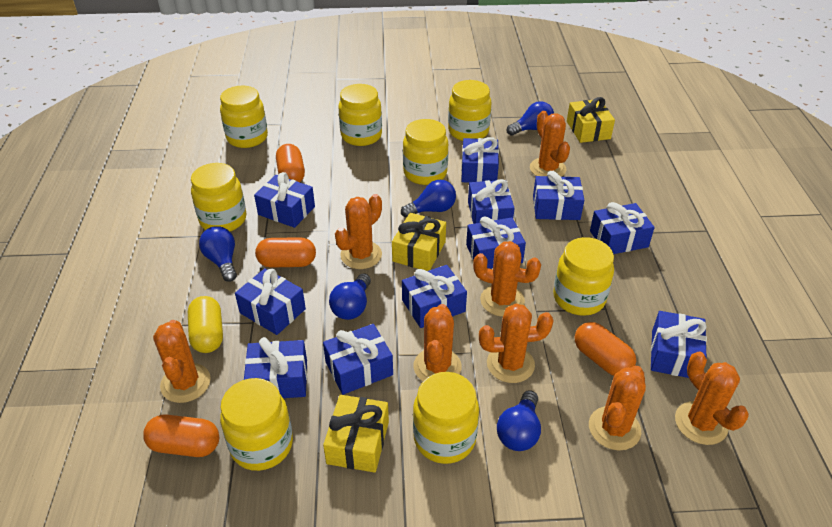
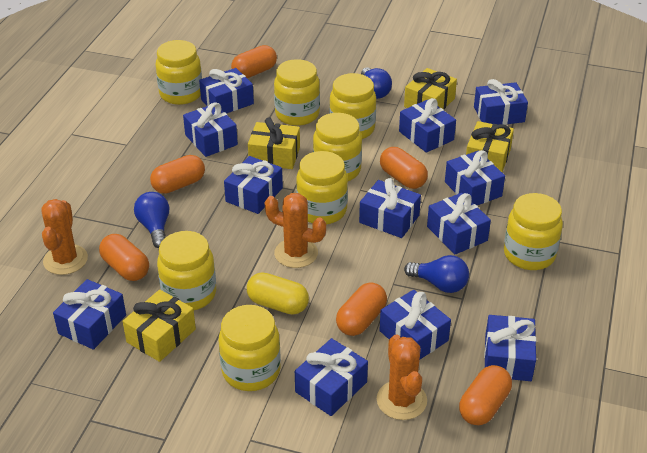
blue gift: [235,268,306,335] [244,337,307,398] [254,172,315,228] [323,324,393,395] [402,265,467,328] [461,137,499,183] [466,217,526,269] [468,179,515,224] [533,171,584,220] [590,202,655,254] [651,311,707,378] = 11 -> [53,279,126,350] [183,102,238,157] [199,68,254,114] [224,156,283,214] [295,338,368,416] [359,178,421,238] [379,290,451,359] [399,98,456,153] [427,193,491,255] [445,150,505,205] [474,79,528,125] [484,315,536,381] = 12
blue light bulb: [199,226,237,282] [329,273,371,320] [401,180,456,218] [497,390,541,451] [507,101,554,136] = 5 -> [134,192,169,248] [361,67,392,99] [404,255,469,293] = 3
orange cactus: [153,320,211,403] [335,194,382,269] [413,304,462,381] [473,241,541,317] [479,304,554,383] [530,111,570,177] [589,366,646,451] [675,351,749,445] = 8 -> [41,199,88,275] [265,193,326,268] [377,334,427,420] = 3
orange capsule: [143,414,219,457] [255,237,316,267] [276,144,305,182] [575,322,636,376] = 4 -> [99,234,149,281] [150,155,205,194] [231,45,277,78] [336,283,387,336] [380,147,428,189] [459,365,512,425] = 6
yellow gift: [323,395,389,473] [392,213,446,271] [567,97,615,143] = 3 -> [123,290,196,362] [248,117,300,169] [404,68,457,110] [466,121,514,172] = 4

